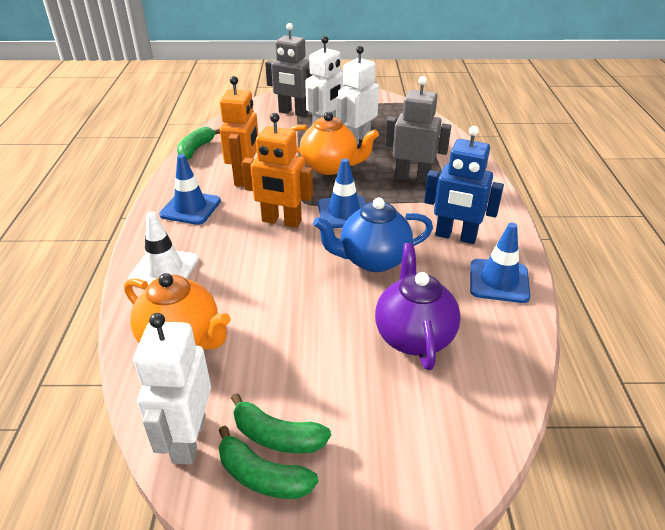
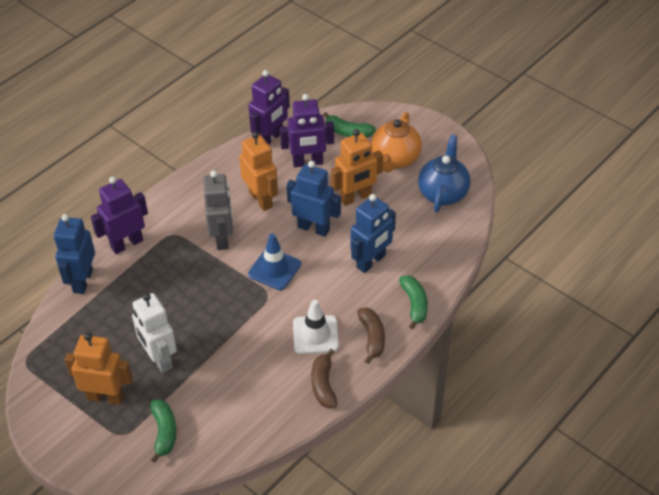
blue robot: [424,126,504,244] = 1 -> [54,214,95,294] [286,161,341,237] [351,194,396,273] = 3
blue traffic cone: [159,154,221,225] [318,158,366,228] [470,223,530,303] = 3 -> [248,234,301,290] = 1
brown banana: none = 0 -> [311,349,337,408] [357,308,385,364] = 2
grey robot: [265,23,312,117] [385,76,451,183] = 2 -> [203,170,233,250] = 1
orange robot: [220,76,258,187] [242,113,313,228] = 2 -> [65,333,133,405] [239,132,278,211] [331,129,383,206] = 3
orange teapot: [124,273,231,350] [290,112,379,175] = 2 -> [371,112,422,172] = 1
purple robot: none = 0 -> [90,177,148,254] [248,70,290,145] [280,94,334,167] = 3
purple teapot: [375,243,461,370] = 1 -> none = 0
white robot: [133,313,211,465] [305,36,345,124] [336,46,379,145] = 3 -> [132,293,177,373] = 1

